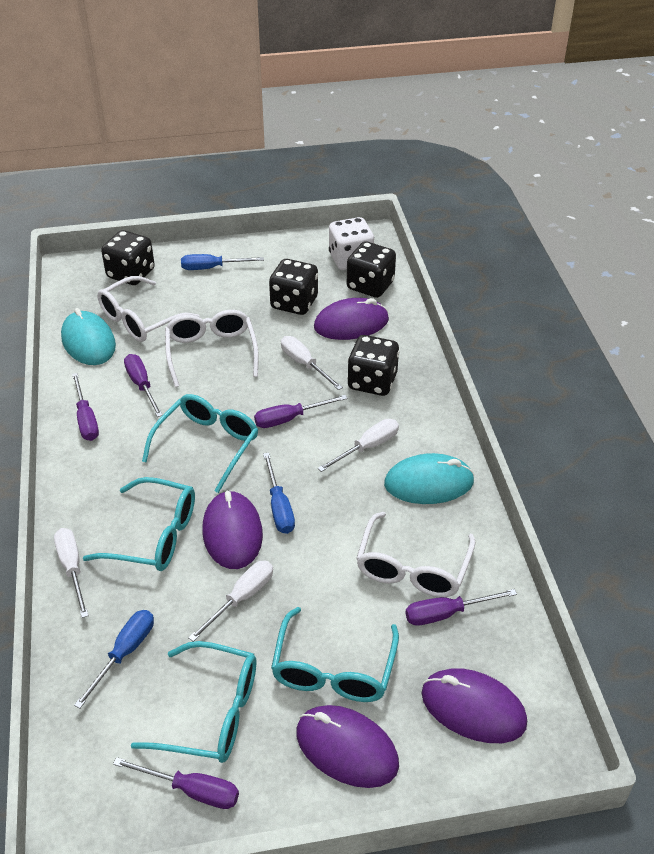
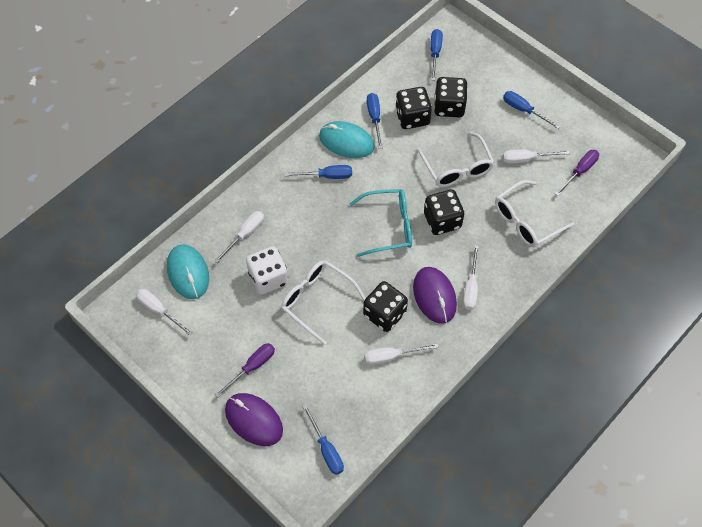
blue screwdriver: [74,610,154,709] [181,254,264,270] [263,453,295,534] = 3 -> [284,165,352,179] [302,404,344,475] [367,93,383,149] [430,29,443,81] [503,91,561,129] = 5
purple mouse: [202,490,263,569] [296,705,399,788] [314,298,389,340] [422,668,527,743] = 4 -> [225,393,283,446] [413,267,457,324] = 2
purple screwdriver: [72,373,99,441] [113,757,239,809] [124,354,163,417] [254,395,347,428] [405,589,517,626] = 5 -> [215,343,275,398] [555,150,599,196] = 2
turquoise glasses: [83,477,195,571] [131,641,256,763] [142,394,258,493] [271,607,399,702] = 4 -> [350,189,412,257] = 1
white screwdriver: [54,528,89,618] [188,561,273,642] [281,336,343,390] [318,419,399,472] = 4 -> [136,289,193,336] [214,211,264,263] [364,344,439,365] [463,245,479,310] [503,149,570,164] = 5

